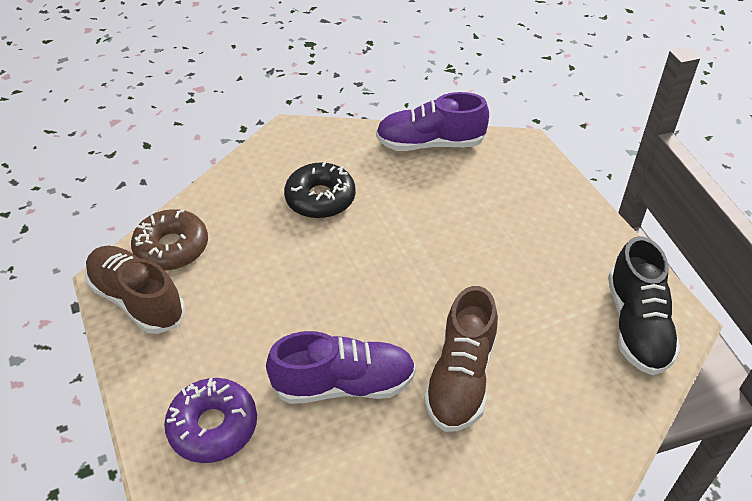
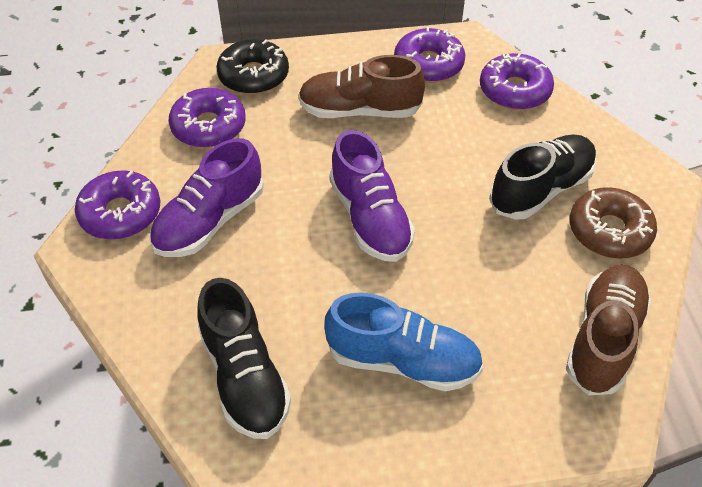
black shoe: [608,236,681,375] = 1 -> [197,278,291,439] [489,134,597,220] = 2
blue shoe: none = 0 -> [325,293,483,391] = 1
purple donut: [164,378,257,463] = 1 -> [75,170,160,240] [169,88,246,148] [394,27,465,82] [480,53,554,110] = 4

